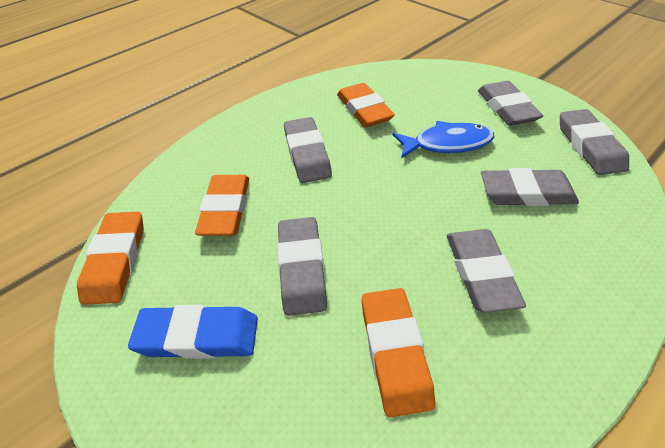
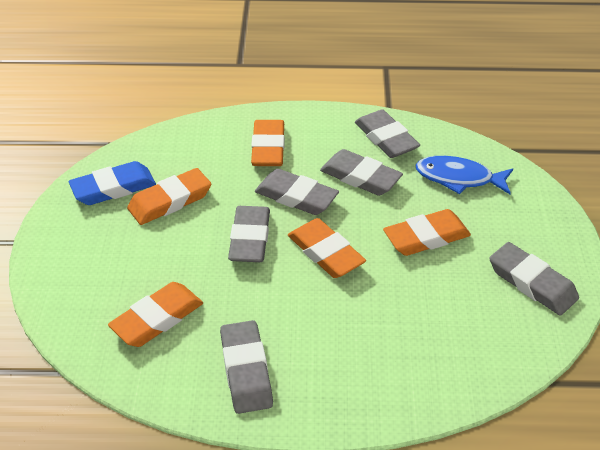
orange eraser: [77,212,144,305] [195,175,249,236] [337,83,395,127] [361,288,435,417] = 4 -> [108,282,203,347] [127,168,211,225] [251,120,285,166] [288,218,366,278] [383,209,471,256] = 5

